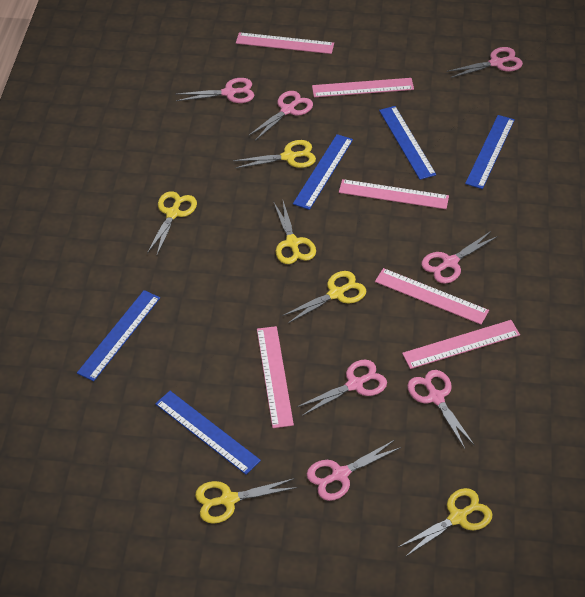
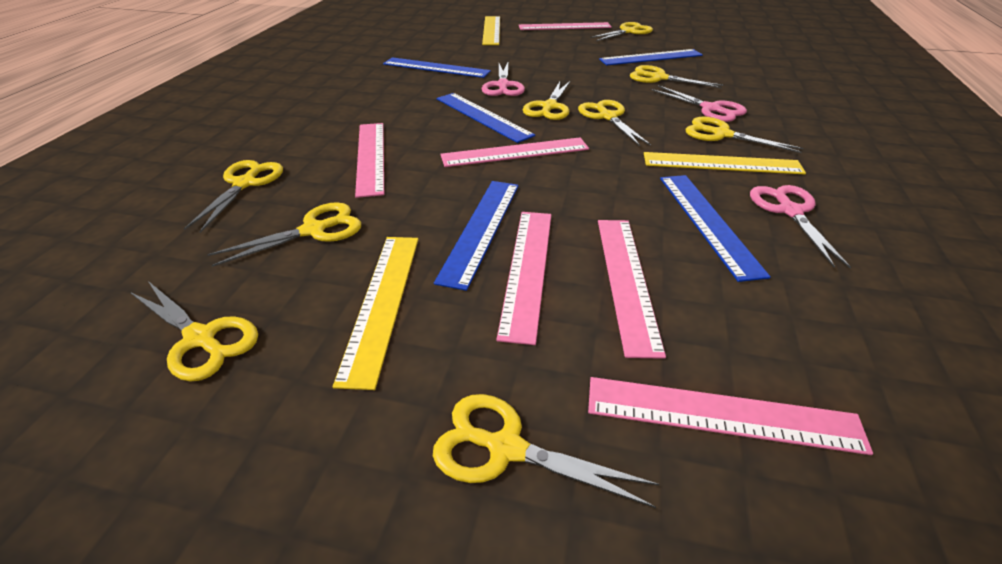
pink scissors: [176,78,254,103] [248,91,313,141] [297,360,387,416] [307,440,401,501] [407,370,475,449] [421,231,498,284] [447,47,523,78] = 7 -> [481,63,525,96] [651,85,747,122] [750,185,851,269] = 3
yellow ruler: none = 0 -> [333,237,418,390] [482,16,500,45] [644,152,806,175] = 3
yellow scissors: [147,191,197,255] [195,478,298,524] [233,140,316,168] [273,201,316,264] [282,271,366,324] [399,488,493,557] = 6 -> [130,281,258,382] [184,160,283,233] [207,202,361,267] [433,394,659,508] [523,81,570,120] [578,100,651,146] [590,22,653,41] [630,65,723,88] [685,117,803,153] = 9

